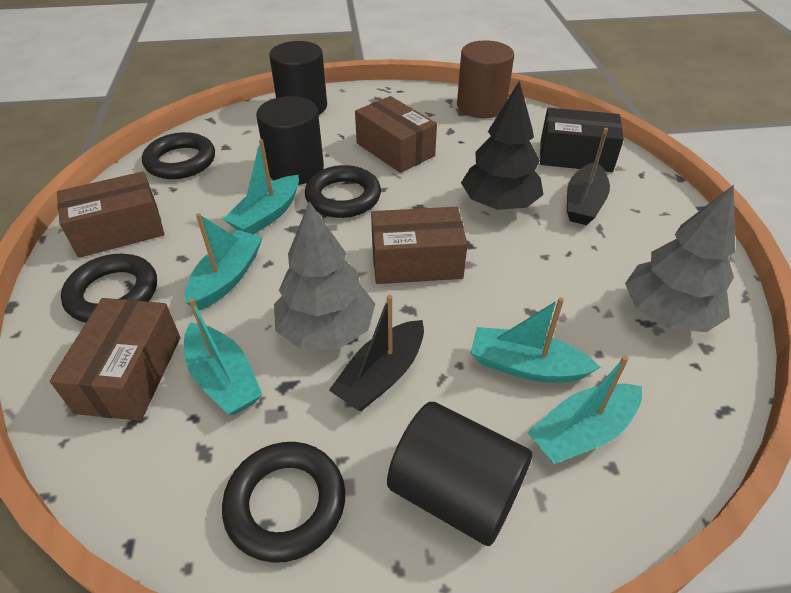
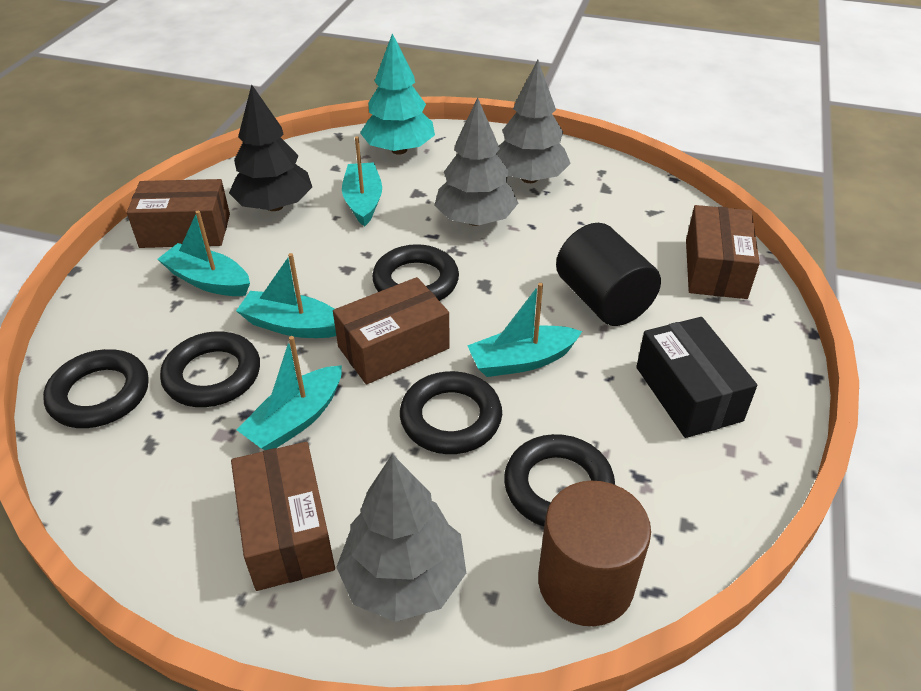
black boat: [329,295,424,411] [567,128,610,225] = 2 -> none = 0
black cylinder: [256,96,324,185] [269,41,327,115] [387,402,532,546] = 3 -> [556,223,661,326] = 1
black ring: [61,254,157,323] [142,132,215,179] [222,442,345,563] [305,165,381,218] = 4 -> [43,349,149,428] [160,331,260,407] [372,244,459,301] [400,371,502,454] [504,434,615,527] = 5
grey tree: [274,201,375,350] [625,185,735,332] = 2 -> [336,454,466,622] [434,98,518,226] [496,60,571,183] = 3
turquoise tree: none = 0 -> [360,33,435,155] = 1

